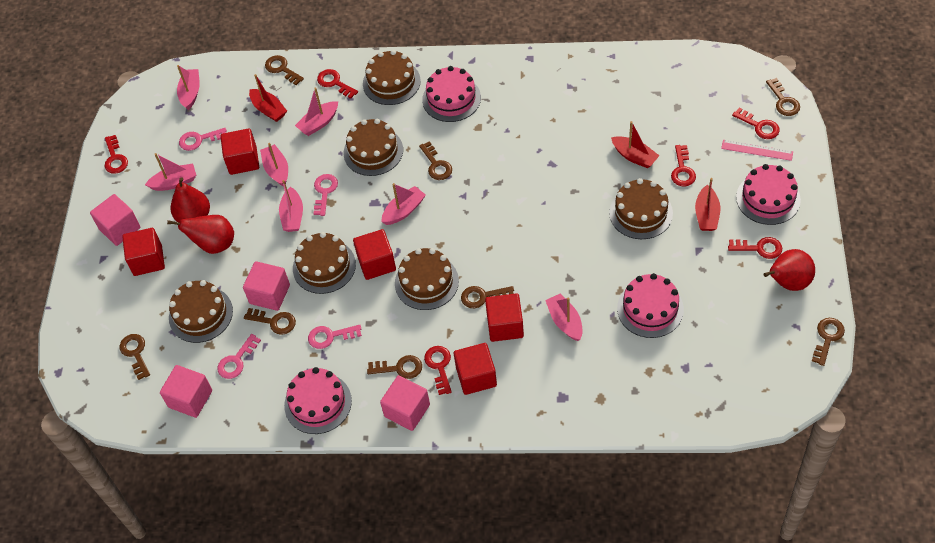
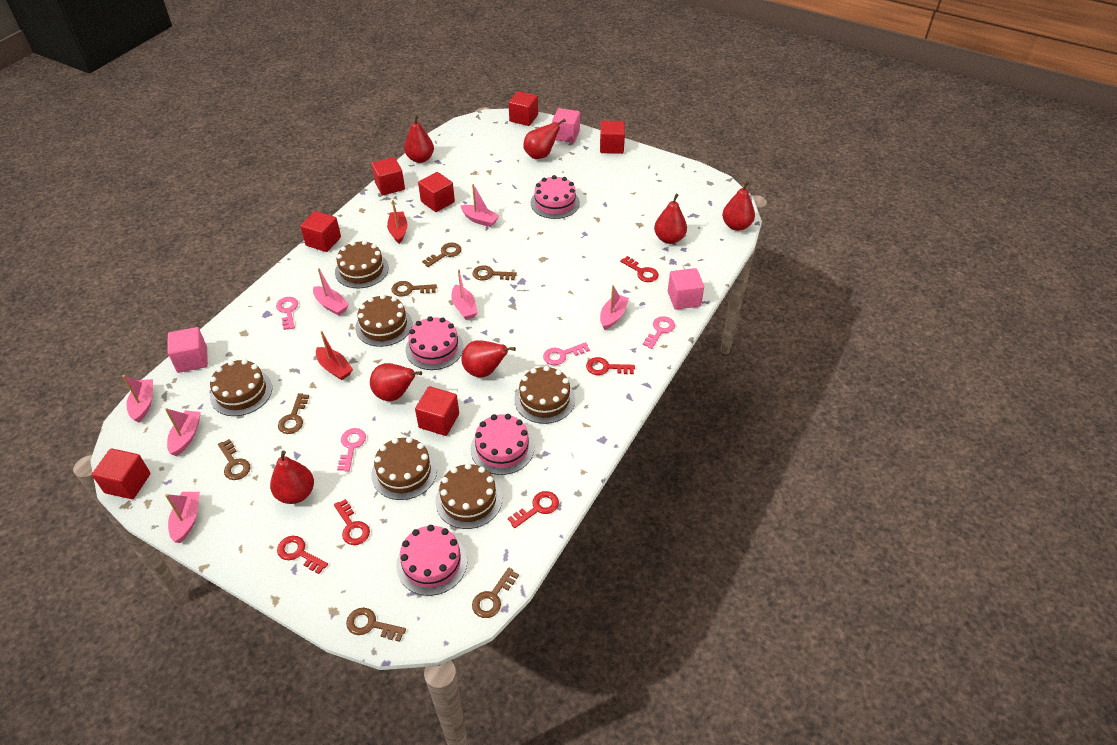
brown key: [120,334,150,380] [244,308,296,335] [265,55,304,85] [367,355,422,379] [419,141,452,180] [461,286,514,308] [766,78,800,116] [812,318,845,366] = 8 -> [218,439,250,480] [278,393,309,434] [346,608,406,642] [391,281,437,297] [422,243,461,267] [472,265,517,281] [472,568,519,618] = 7
pink cube: [90,194,140,246] [160,365,212,418] [243,261,290,311] [380,375,430,431] = 4 -> [168,327,208,373] [552,108,580,143] [668,268,704,309] = 3
pink ruler: [721,140,793,161] = 1 -> none = 0
red boat: [249,74,287,122] [611,121,660,168] [695,178,720,231] = 3 -> [316,331,353,380] [387,200,408,244] = 2
red cube: [122,228,165,276] [220,128,259,175] [353,229,396,280] [454,343,497,395] [485,293,524,342] = 5 -> [92,448,151,499] [300,211,341,252] [371,157,405,196] [415,386,459,436] [418,172,455,212] [509,91,538,126] [600,121,625,154] = 7
red key: [104,135,128,174] [317,69,358,99] [424,346,452,395] [671,145,696,186] [728,237,782,259] [732,108,780,139] = 6 -> [277,536,328,574] [334,499,370,545] [508,491,559,528] [586,357,635,375] [620,256,659,282] = 5
red pear: [167,215,234,254] [171,177,210,223] [764,249,815,291] = 3 -> [270,451,314,504] [370,363,422,401] [404,115,434,163] [462,340,516,378] [523,119,566,159] [654,194,687,244] [722,181,755,231] = 7

